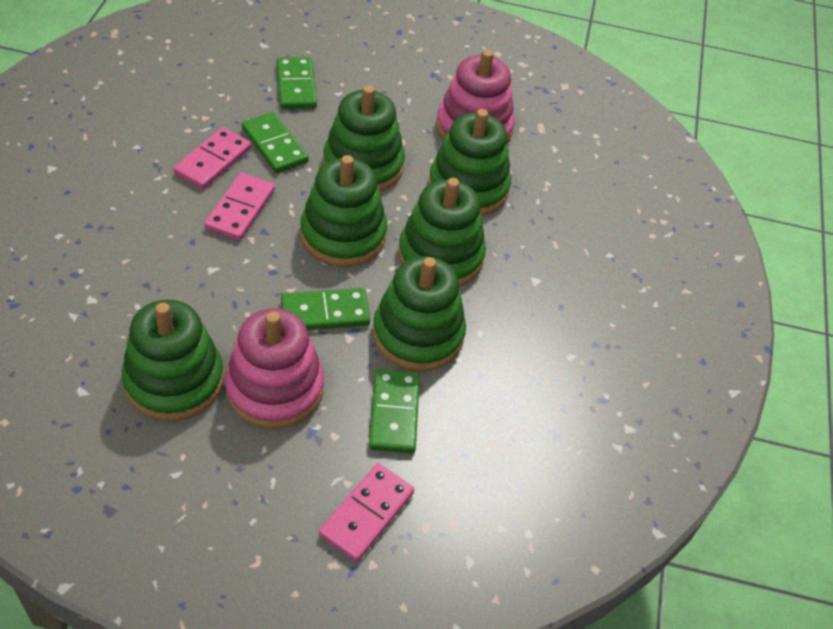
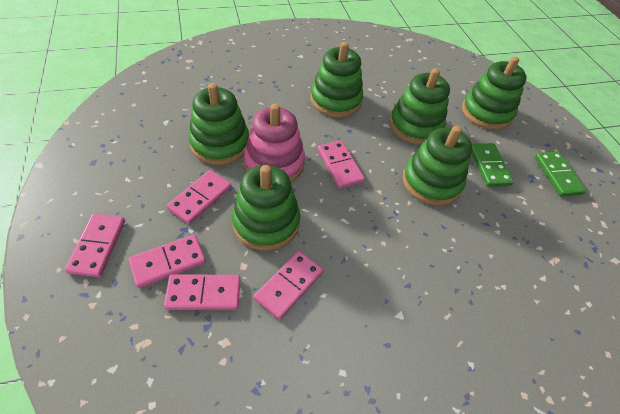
green domino: [242,112,309,173] [277,57,317,109] [281,288,370,330] [369,369,420,454] = 4 -> [472,143,514,187] [535,152,586,197] = 2
pink domino: [173,127,251,189] [204,173,275,241] [319,463,414,562] = 3 -> [65,214,125,277] [128,235,206,288] [164,274,241,310] [167,170,231,224] [254,251,323,320] [318,140,365,188] = 6
pink stacking toy: [225,308,324,429] [436,50,515,143] = 2 -> [244,104,305,182] = 1

